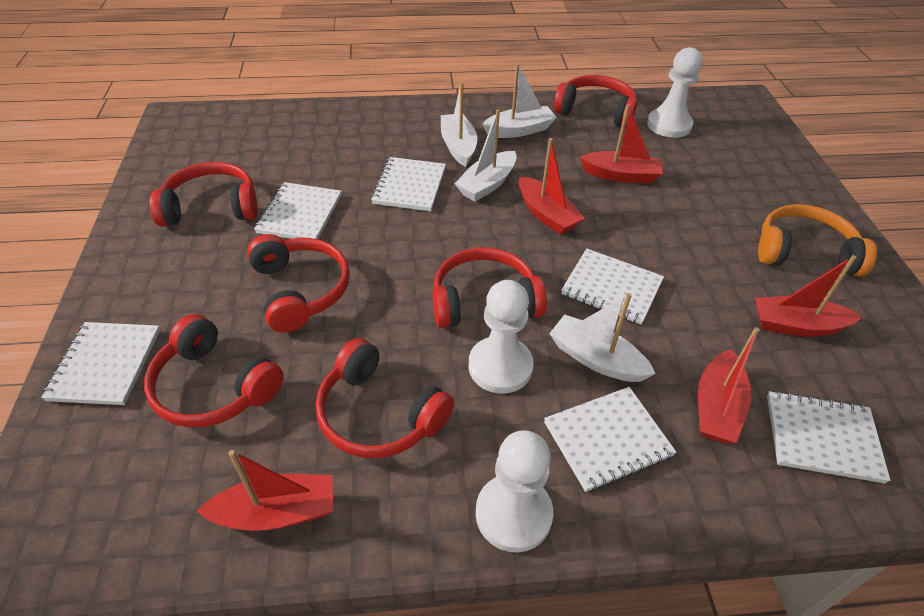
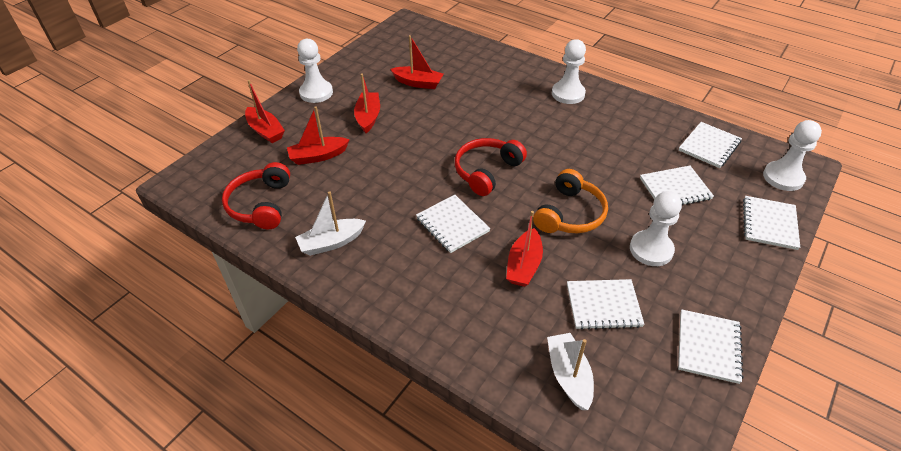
red headphones: [144,314,284,427] [149,162,258,227] [247,234,350,333] [315,338,454,458] [432,248,547,328] [554,75,638,128] = 6 -> [222,162,290,229] [455,138,527,196] = 2
white boat: [441,82,477,167] [455,109,517,202] [482,63,557,138] [549,293,656,382] = 4 -> [295,191,366,256] [547,333,594,410] = 2
white pawn: [468,280,534,394] [476,430,554,553] [647,47,703,138] = 3 -> [297,39,333,103] [552,39,586,104] [630,191,682,266] [763,120,822,191] = 4

